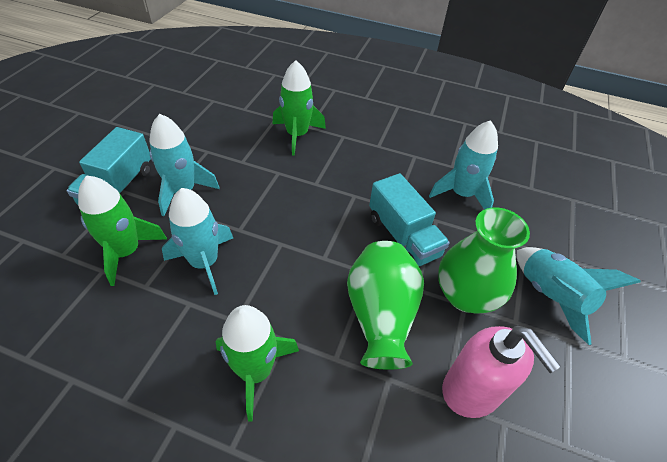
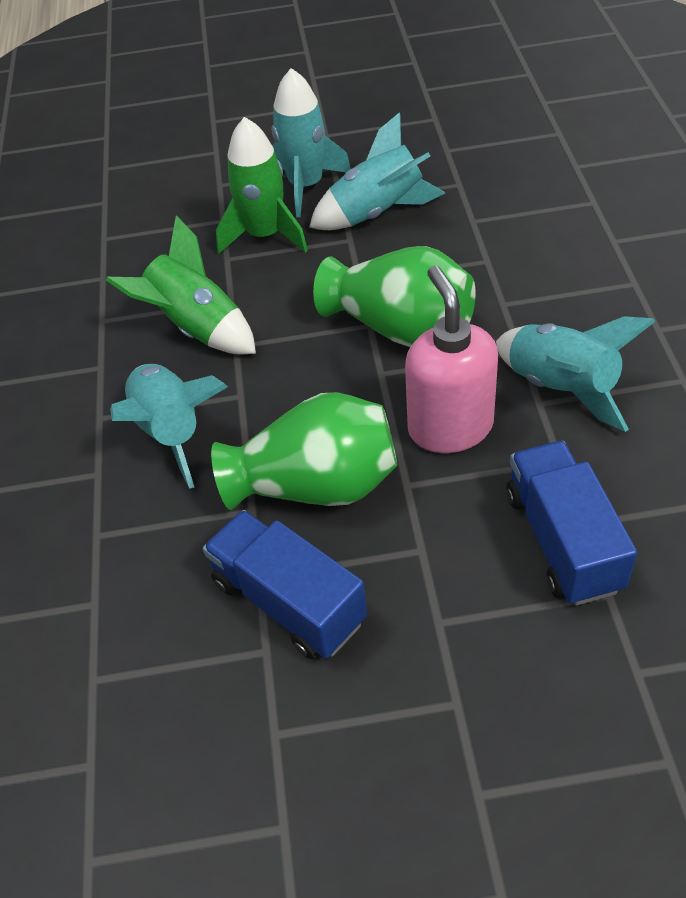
blue truck: none = 0 -> [203,510,367,659] [506,441,637,605] = 2
green rocket: [78,175,167,286] [216,305,299,421] [272,60,326,156] = 3 -> [106,216,256,355] [216,117,308,254] = 2
turquoise truck: [67,127,151,205] [369,173,450,266] = 2 -> none = 0

